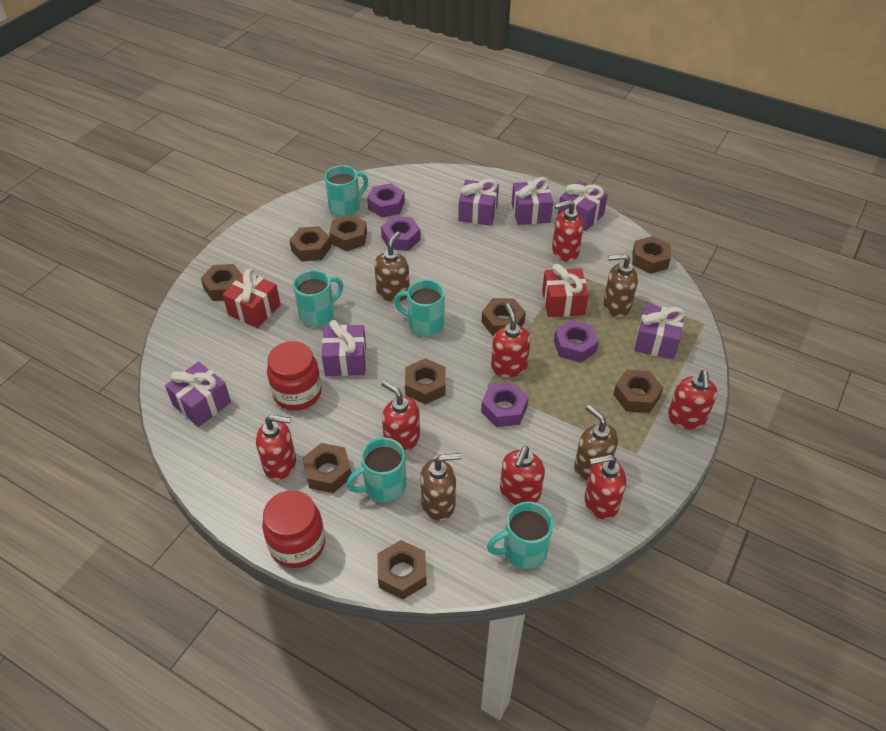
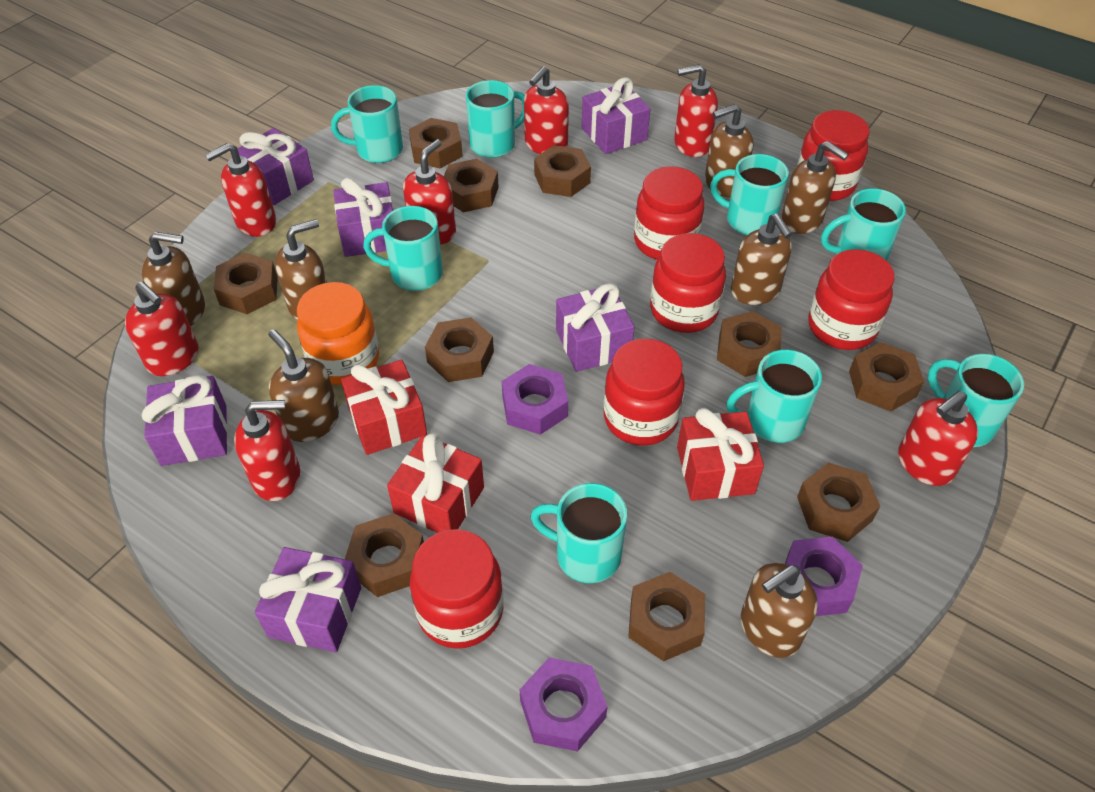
brown nut: [201,264,242,301] [290,226,331,262] [302,443,351,493] [329,214,367,251] [378,540,427,599] [405,358,446,405] [482,298,526,336] [613,370,663,413] [632,236,671,274] = 9 -> [213,253,278,314] [345,513,424,597] [409,118,463,169] [425,317,494,382] [444,159,499,212] [534,145,591,197] [628,572,705,661] [717,311,782,377] [797,462,880,542] [849,342,924,411] = 10
brown soap dispenser: [374,232,410,302] [420,453,462,521] [574,405,618,480] [603,254,638,317] = 4 -> [142,232,205,326] [268,329,339,442] [275,219,327,320] [705,104,753,197] [731,214,792,305] [741,563,818,658] [781,141,849,234] = 7
orange jar: none = 0 -> [297,282,379,385] = 1
purple nut: [367,183,405,218] [381,216,421,251] [481,382,529,427] [554,320,599,363] = 4 -> [502,364,568,435] [520,658,608,752] [785,537,863,616] = 3
red gift: [222,269,281,328] [542,264,589,317] = 2 -> [341,360,427,455] [387,432,484,533] [677,408,764,501] = 3
red jar: [262,490,325,568] [267,341,322,411] = 2 -> [410,529,504,649] [604,339,685,445] [634,166,704,260] [650,233,726,333] [797,110,870,201] [808,249,895,350] = 6
turquoise mug: [293,270,343,327] [325,165,368,217] [346,437,406,502] [394,279,445,337] [487,502,553,569] = 5 -> [331,85,403,163] [363,206,443,291] [466,80,525,158] [530,483,627,583] [710,154,789,235] [726,350,822,443] [821,188,906,261] [928,354,1024,447] = 8

